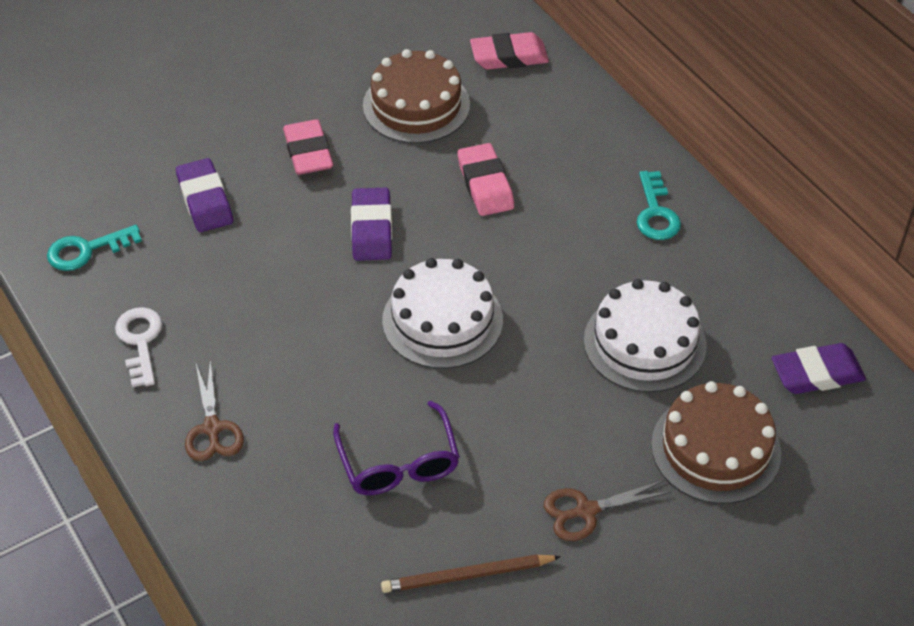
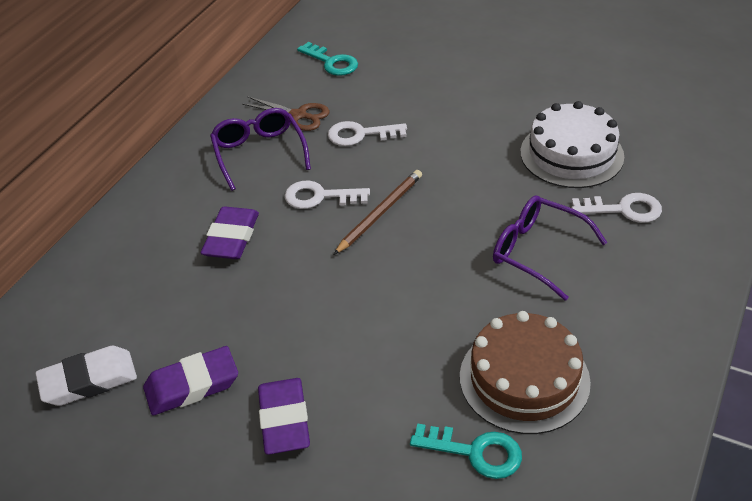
brown cake: [363,49,470,143] [651,381,781,504] = 2 -> [460,311,591,434] = 1
brown scissors: [185,360,244,461] [544,480,671,541] = 2 -> [242,96,330,131] = 1
pink eraser: [283,119,333,175] [458,143,514,216] [470,32,549,70] = 3 -> none = 0
purple glasses: [333,401,460,495] = 1 -> [210,108,311,191] [493,195,607,301] = 2
white cake: [382,258,503,369] [584,279,706,393] = 2 -> [520,101,624,188] = 1
white eraser: none = 0 -> [35,346,137,406] = 1
white key: [115,307,162,387] = 1 -> [285,181,370,209] [328,121,407,146] [571,193,662,223] = 3

